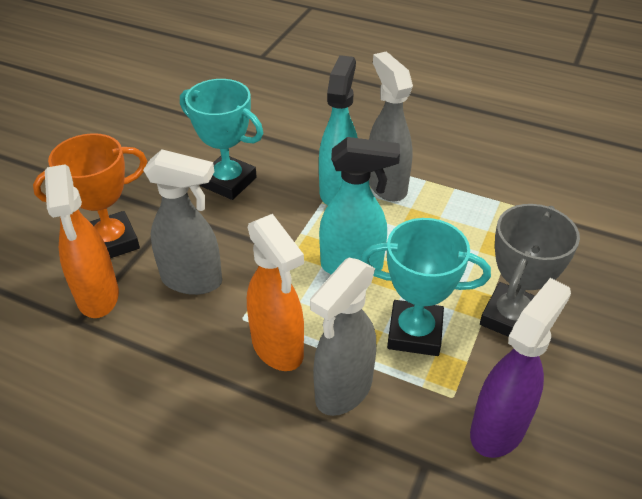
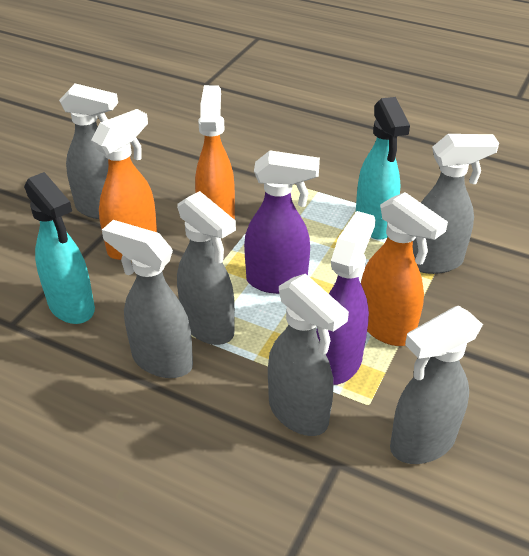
grey spray bottle: [143,150,222,295] [310,258,376,416] [369,51,413,201] = 3 -> [59,83,118,219] [102,220,193,378] [177,191,236,345] [268,274,349,436] [390,306,483,464] [413,134,499,274] = 6
grey trophy: [480,204,580,337] = 1 -> none = 0
orange spray bottle: [45,164,119,318] [247,214,304,371] = 2 -> [92,109,157,260] [195,85,235,220] [361,192,448,346] = 3
orange trophy: [33,133,147,258] = 1 -> none = 0
purple spray bottle: [470,278,571,458] = 1 -> [244,150,320,294] [316,211,376,385] = 2
turquoise trophy: [180,79,263,200] [361,218,491,356] = 2 -> none = 0

